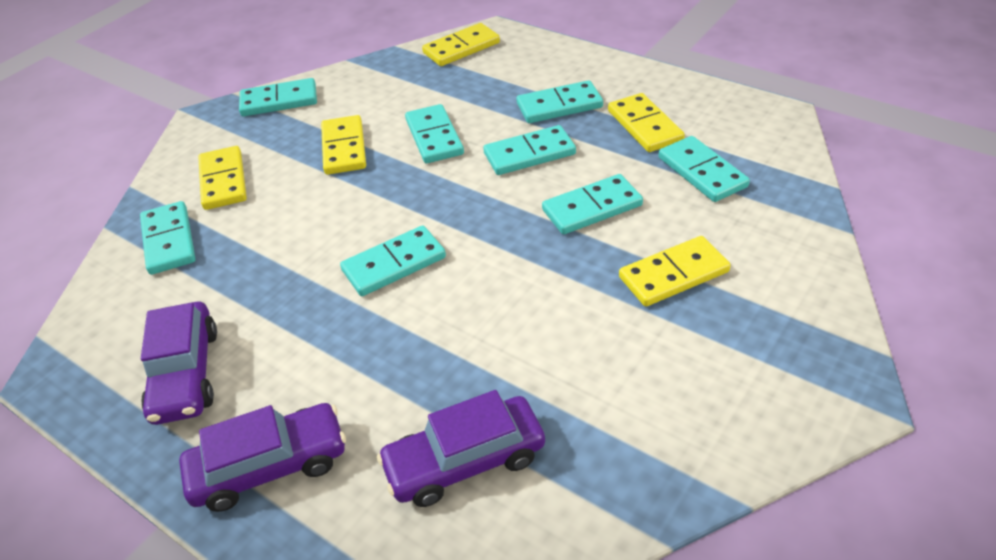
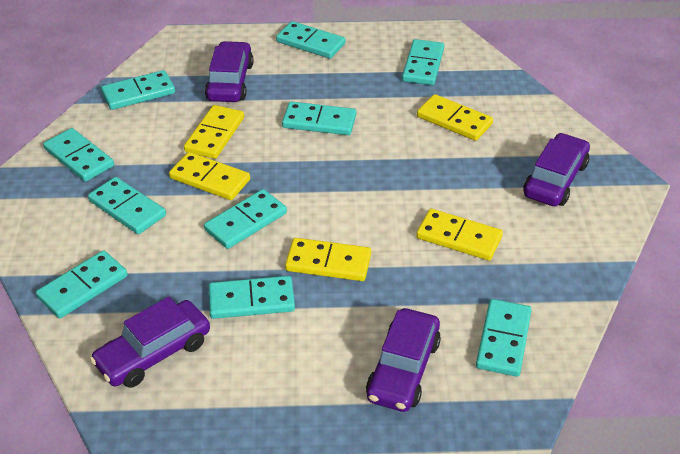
purple car: [141,302,217,425] [179,403,346,512] [377,390,545,507] = 3 -> [90,297,210,388] [205,41,254,102] [366,308,441,412] [523,133,590,206] = 4
turquoise domino: [140,201,196,275] [239,78,317,116] [340,225,446,296] [405,104,464,163] [483,125,576,175] [517,80,603,123] [542,174,643,234] [659,136,750,202] = 8 -> [36,250,128,318] [43,128,114,182] [88,177,166,234] [101,70,175,110] [204,189,287,249] [209,276,295,319] [276,21,345,59] [282,102,356,135] [402,39,444,85] [476,299,532,377] = 10

